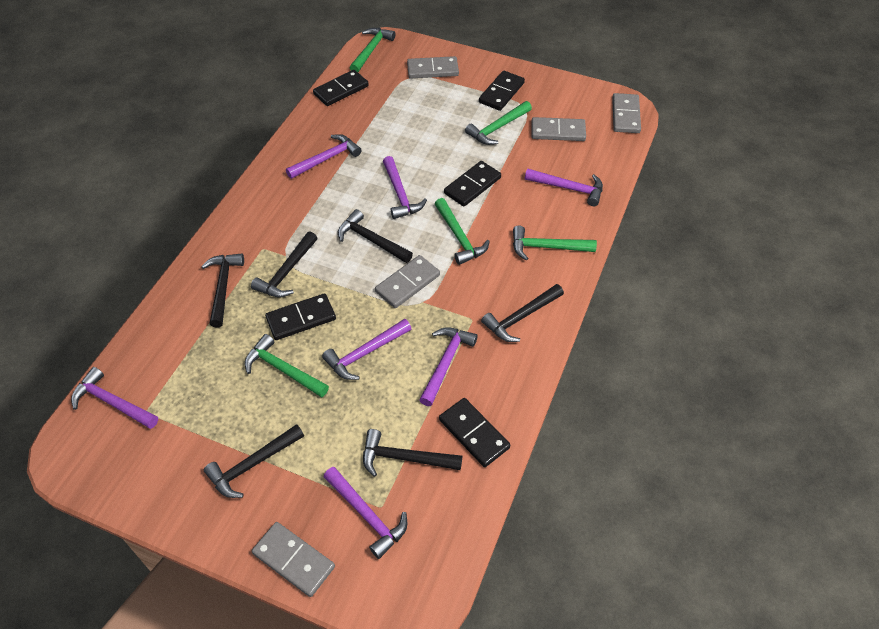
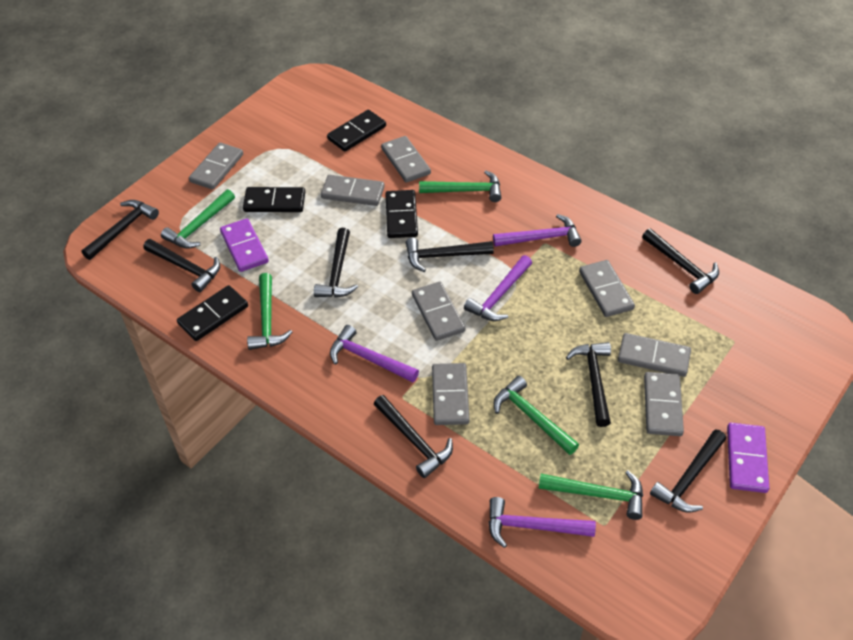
black domino: [265,293,336,340] [313,70,369,106] [439,398,510,467] [444,161,501,206] [479,71,525,111] = 5 -> [177,285,248,341] [243,187,305,212] [327,110,386,152] [385,190,418,238] = 4
black hammer: [201,253,244,327] [204,424,304,498] [251,231,317,297] [338,209,413,263] [363,429,462,477] [481,284,564,342] = 6 -> [81,200,159,260] [143,239,220,292] [314,228,358,297] [374,395,453,478] [406,238,494,272] [566,342,611,427] [642,228,719,294] [650,429,726,512] = 8
grey domino: [252,522,335,597] [375,255,440,308] [407,56,459,78] [532,117,586,141] [612,93,641,133] = 5 -> [189,143,243,190] [321,175,385,206] [381,136,431,183] [412,282,465,341] [432,363,470,425] [579,260,635,317] [618,333,691,377] [644,372,684,436] = 8
purple domino: none = 0 -> [220,218,269,272] [727,423,769,493] = 2
purple hammer: [71,367,158,429] [286,134,362,179] [322,319,411,380] [323,467,407,559] [383,156,427,219] [419,327,478,406] [525,169,603,206] = 7 -> [330,325,419,383] [464,255,532,321] [488,497,596,548] [493,214,582,247] = 4

